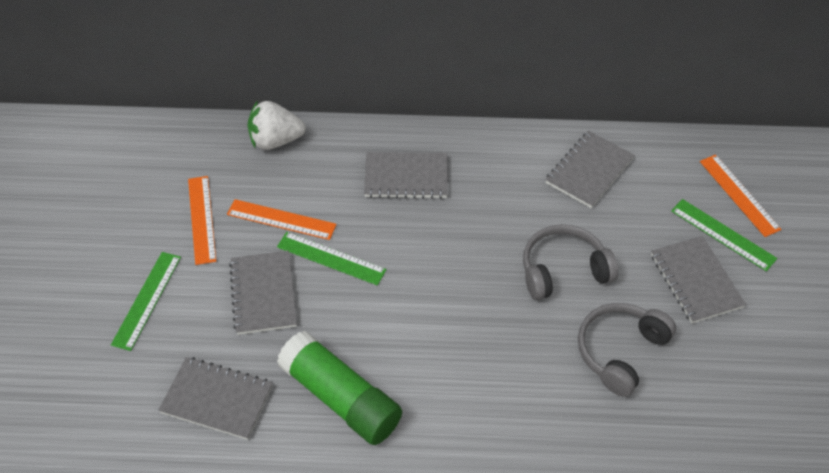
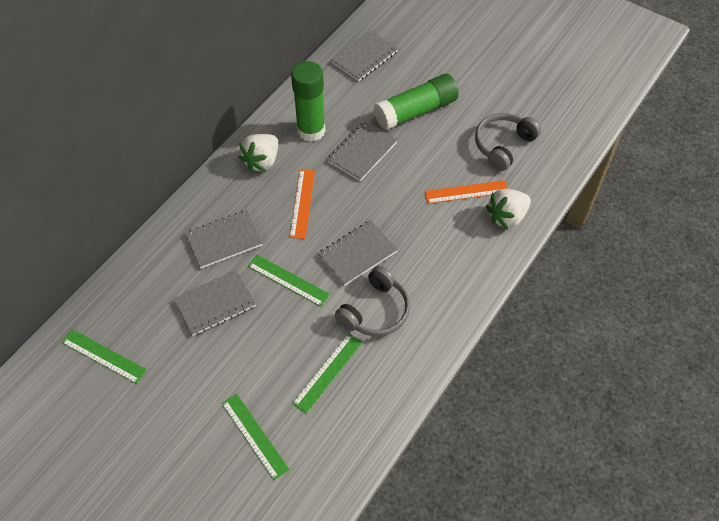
green glue stick: [277,331,402,445] = 1 -> [291,61,326,142] [374,74,459,130] = 2
green ruler: [111,252,181,351] [277,232,387,286] [671,199,777,271] = 3 -> [62,329,147,384] [222,394,290,480] [248,255,330,307] [292,333,363,413] = 4
orange ruler: [188,176,216,265] [227,199,337,240] [700,155,781,237] = 3 -> [290,169,315,239] [424,180,508,204] = 2
white strawberry: [248,101,306,150] = 1 -> [239,134,278,172] [486,189,531,229] = 2

